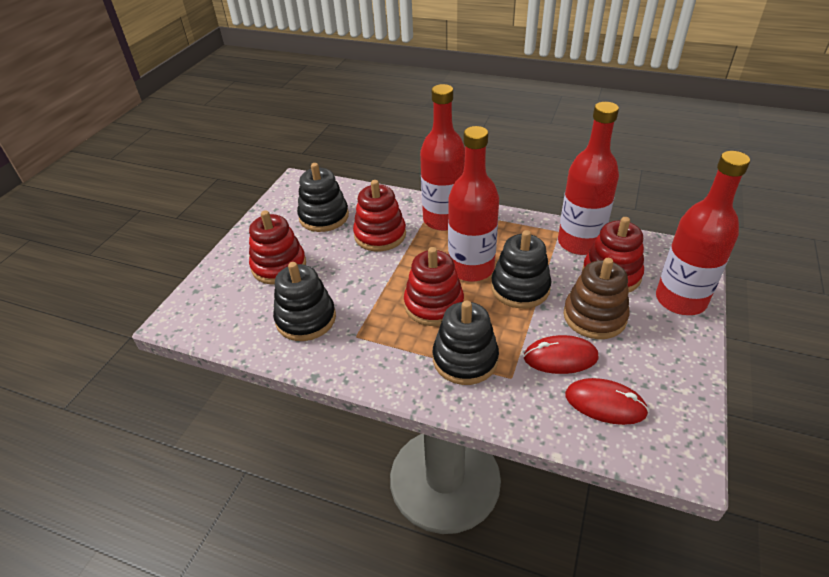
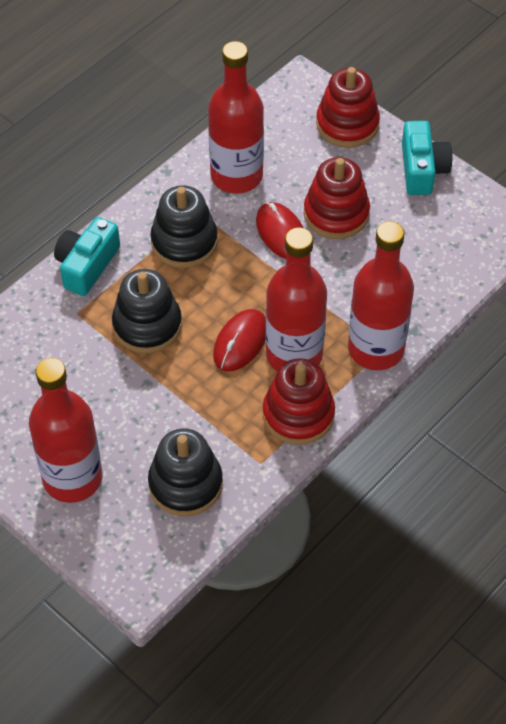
black stacking toy: [273,262,336,341] [297,163,349,232] [433,301,499,385] [491,230,551,309] = 4 -> [112,269,182,353] [148,428,223,516] [150,185,218,268] = 3
brown stacking toy: [563,258,630,339] = 1 -> none = 0
red stacking toy: [249,210,306,284] [353,180,406,251] [404,247,464,326] [582,217,644,293] = 4 -> [263,358,335,445] [304,157,370,239] [316,67,380,148] = 3
turquoise camera: none = 0 -> [54,217,120,296] [402,121,452,195] = 2

